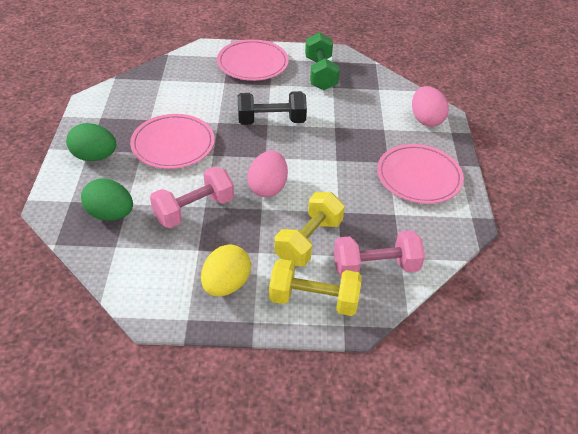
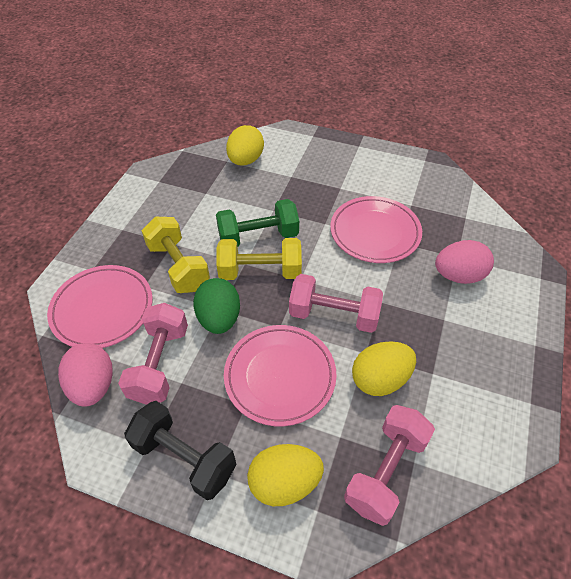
green egg: [66,123,116,161] [81,178,133,221] = 2 -> [193,278,240,334] = 1
pink dumbbell: [150,166,234,228] [334,230,425,277] = 2 -> [118,303,188,405] [289,274,383,333] [344,405,435,526] = 3
yellow egg: [201,245,251,296] = 1 -> [226,125,264,165] [247,444,324,506] [352,342,416,396] = 3

